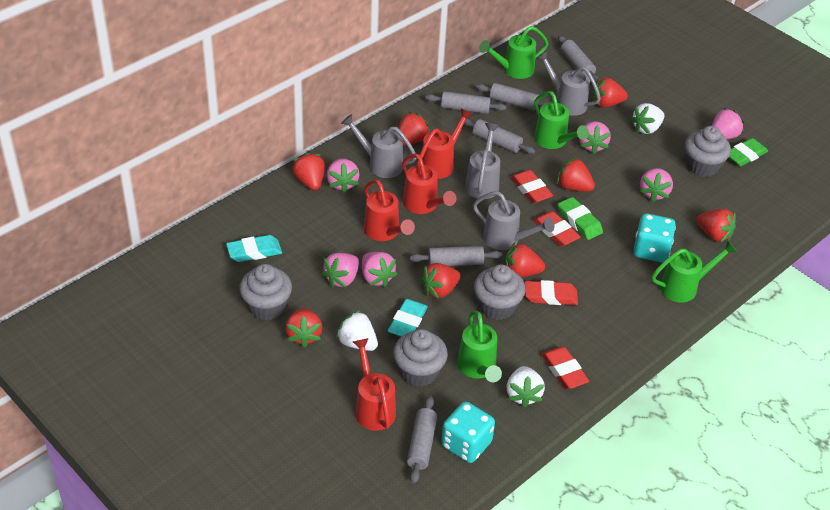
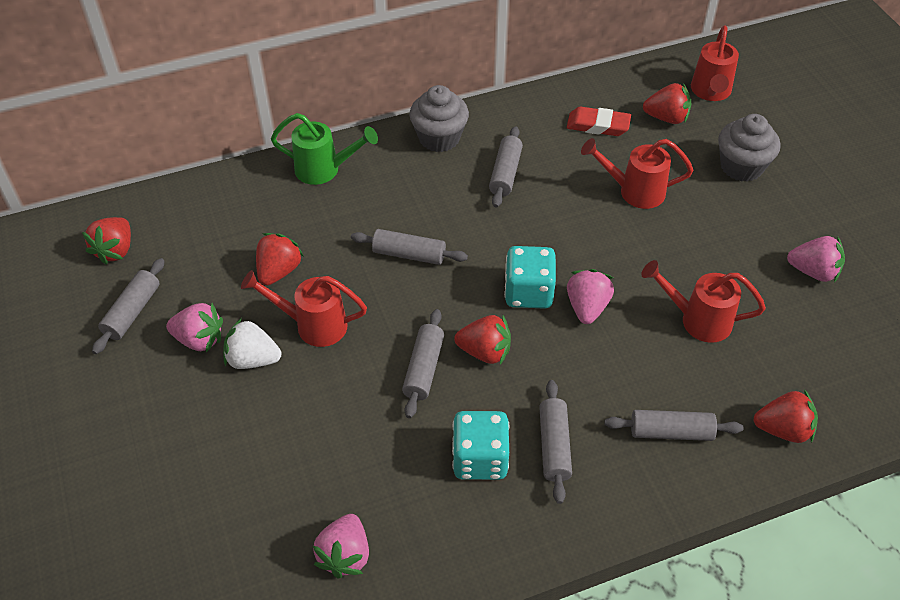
green eraser: [558,197,603,240] [728,138,768,166] = 2 -> none = 0
green watering can: [457,311,502,382] [479,26,549,79] [534,91,589,149] [651,240,737,303] = 4 -> [271,113,378,185] = 1
grey cupcake: [239,264,292,320] [393,329,448,387] [474,264,526,320] [685,126,731,177] = 4 -> [409,85,469,152] [718,114,780,182] = 2
grey watering can: [341,114,417,178] [465,123,500,199] [473,191,554,250] [536,51,601,116] = 4 -> none = 0
pink strawberry: [321,253,359,287] [327,159,359,193] [362,252,397,287] [579,121,611,154] [639,168,673,202] [712,108,744,139] = 6 -> [166,303,223,352] [313,514,369,578] [567,269,614,324] [787,236,845,282] = 4
red eraser: [510,170,553,203] [525,280,578,305] [533,211,581,247] [541,346,589,389] = 4 -> [567,107,631,136] = 1
red strawberry: [285,308,322,348] [292,153,325,190] [398,112,430,145] [420,263,461,299] [504,243,545,278] [557,157,595,192] [593,77,628,108] [696,209,736,242] = 8 -> [82,217,131,264] [256,233,303,286] [454,315,511,364] [643,83,692,124] [753,390,818,443] = 5
turquoise eraser: [226,235,282,262] [388,299,428,336] = 2 -> none = 0
white strawberry: [336,310,378,351] [506,366,545,408] [630,103,664,134] = 3 -> [223,318,282,369] = 1

